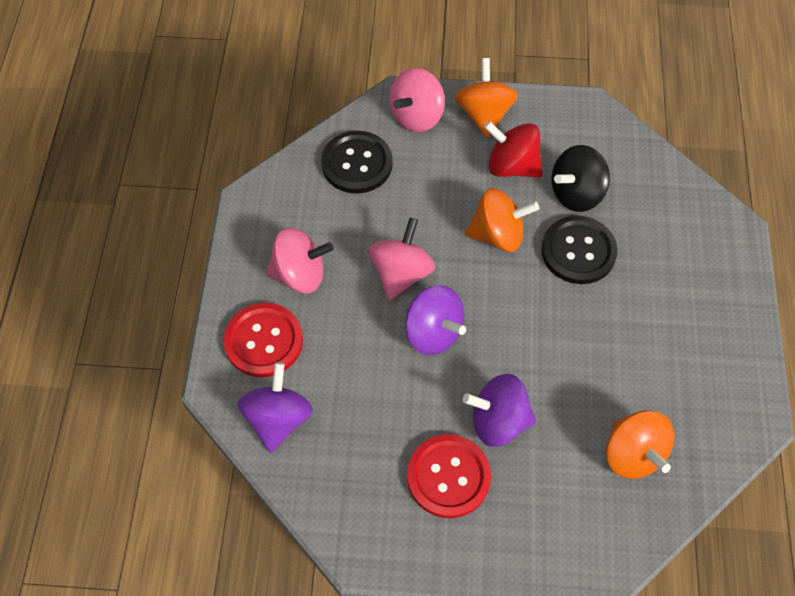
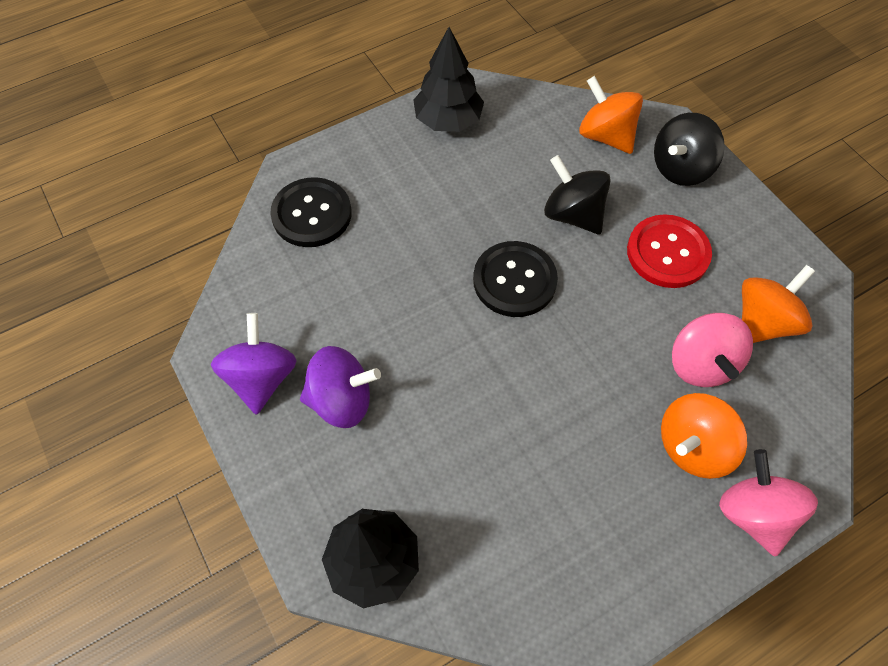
black spinning top: [552,145,610,212] = 1 -> [544,155,611,234] [654,113,725,186] = 2
black tree: none = 0 -> [322,509,419,608] [413,27,484,132] = 2
pink spinning top: [265,228,333,293] [369,218,435,300] [389,68,445,132] = 3 -> [672,313,753,387] [719,449,818,556] = 2
purple spinning top: [237,362,313,453] [405,285,466,355] [463,374,536,447] = 3 -> [211,313,297,415] [300,346,381,428] = 2
red button: [224,303,303,377] [407,434,491,518] = 2 -> [627,214,712,288] = 1
red spinning top: [484,121,543,178] = 1 -> none = 0

